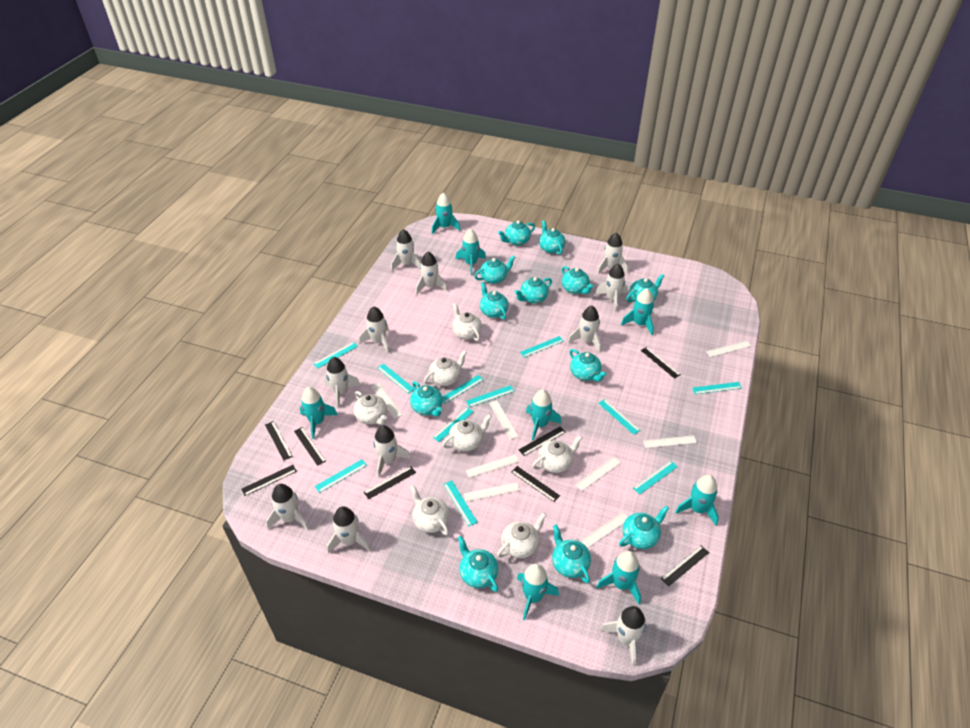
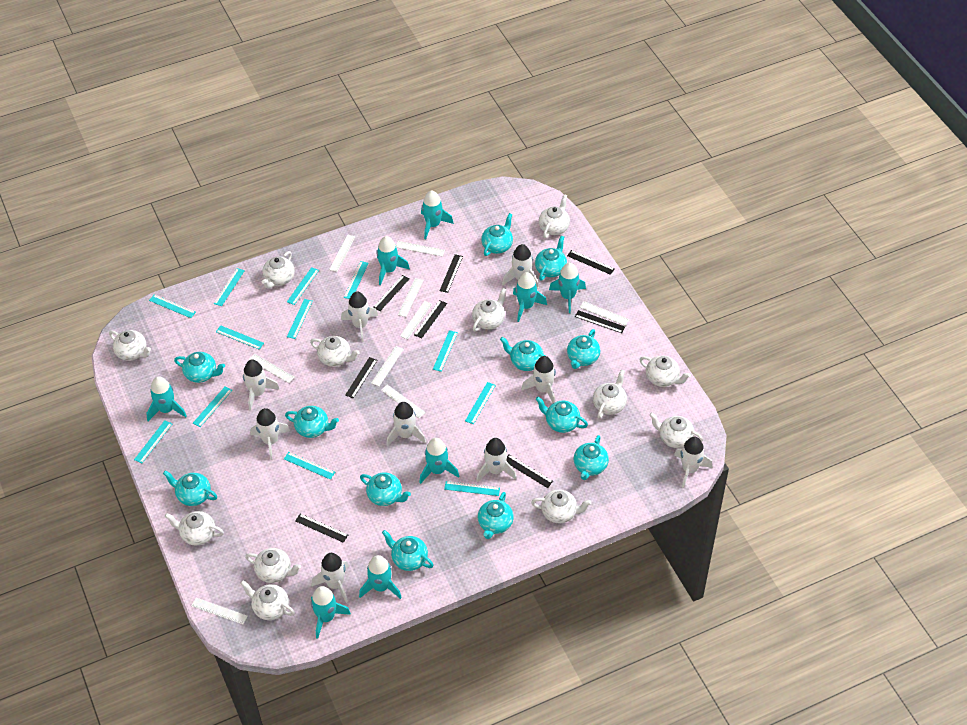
turquoise ruler: [314,342,358,368] [315,459,367,493] [377,364,414,394] [432,407,474,442] [442,375,483,404] [443,480,478,527] [466,385,514,407] [520,336,564,358] [598,399,640,435] [633,461,678,495] [692,382,742,394] = 11 -> [134,420,172,463] [149,294,196,318] [193,387,232,427] [214,268,245,306] [216,325,264,350] [284,452,335,480] [287,267,319,305] [287,299,313,339] [344,261,369,299] [433,330,458,372] [444,481,500,496] [465,382,496,424] = 12
white rocket: [266,484,309,530] [324,357,361,408] [327,506,371,553] [359,306,390,354] [373,425,411,478] [391,229,421,271] [416,252,448,295] [568,306,601,353] [595,264,628,312] [597,233,628,274] [600,606,647,666] = 11 -> [243,360,280,411] [251,408,290,460] [311,553,349,603] [341,291,378,342] [386,402,426,446] [476,438,517,482] [502,244,539,289] [521,356,556,403] [674,437,713,488] = 9
white ruler: [371,383,402,419] [464,482,520,502] [466,454,519,478] [489,400,518,440] [575,457,621,491] [580,512,628,548] [643,435,697,448] [706,341,751,357] = 8 -> [191,598,248,624] [249,354,294,383] [329,234,356,272] [371,346,404,386] [381,385,426,418] [396,241,445,257] [398,278,424,317] [400,301,432,339] [580,301,629,326] = 9
white teapot: [354,391,387,425] [410,485,449,535] [424,350,467,386] [442,414,492,451] [452,303,482,341] [497,512,546,558] [532,436,582,473] = 7 -> [109,330,151,361] [165,511,224,546] [240,580,295,620] [245,548,301,583] [262,251,295,288] [310,336,360,367] [472,288,506,331] [531,490,591,523] [539,194,570,238] [593,370,627,418] [639,356,691,387] [649,412,703,448] = 12

